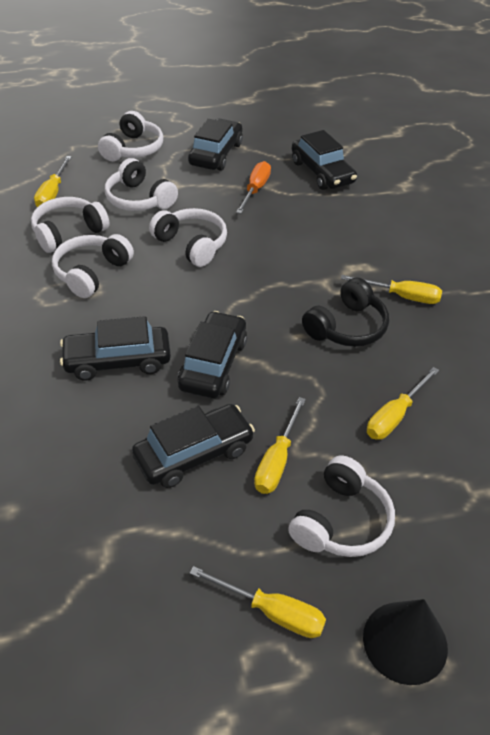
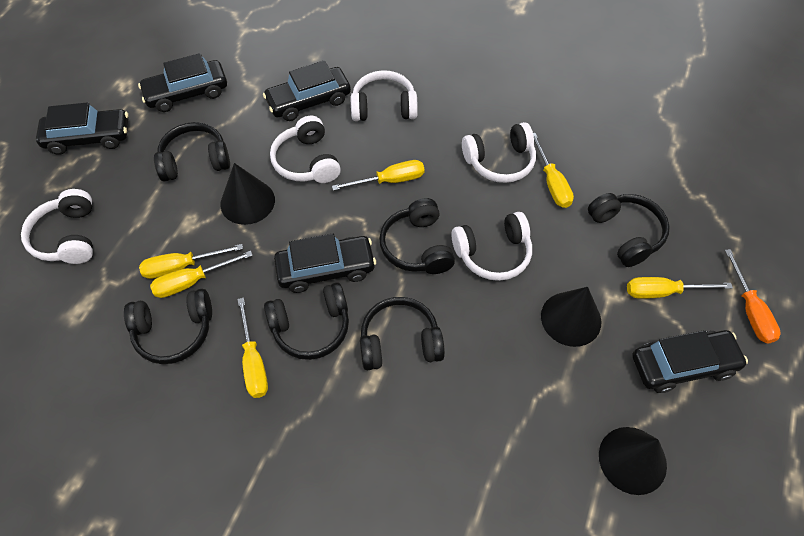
black cone: [363,599,448,685] = 1 -> [220,163,275,225] [541,287,601,347] [599,427,667,495] = 3
black headphones: [302,277,389,347] = 1 -> [124,289,212,364] [154,122,230,182] [264,282,349,360] [360,297,445,370] [379,198,455,274] [588,193,670,267] = 6
white headphones: [31,197,110,253] [52,234,134,298] [98,111,163,161] [105,158,178,211] [149,208,227,267] [289,456,395,557] = 6 -> [21,189,93,264] [270,116,341,183] [351,70,418,121] [451,212,532,281] [462,122,536,183] = 5
yellow screwdriver: [34,156,72,207] [190,566,326,638] [254,397,306,494] [341,275,442,304] [367,367,439,440] = 5 -> [139,244,243,279] [150,251,253,298] [237,298,268,398] [332,160,425,191] [533,133,574,208] [627,277,733,299] = 6

